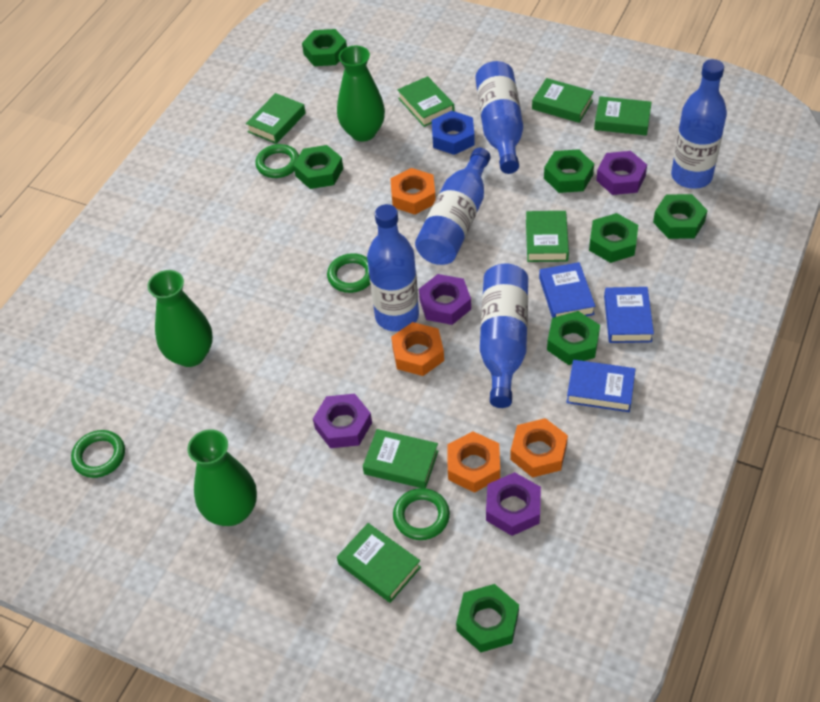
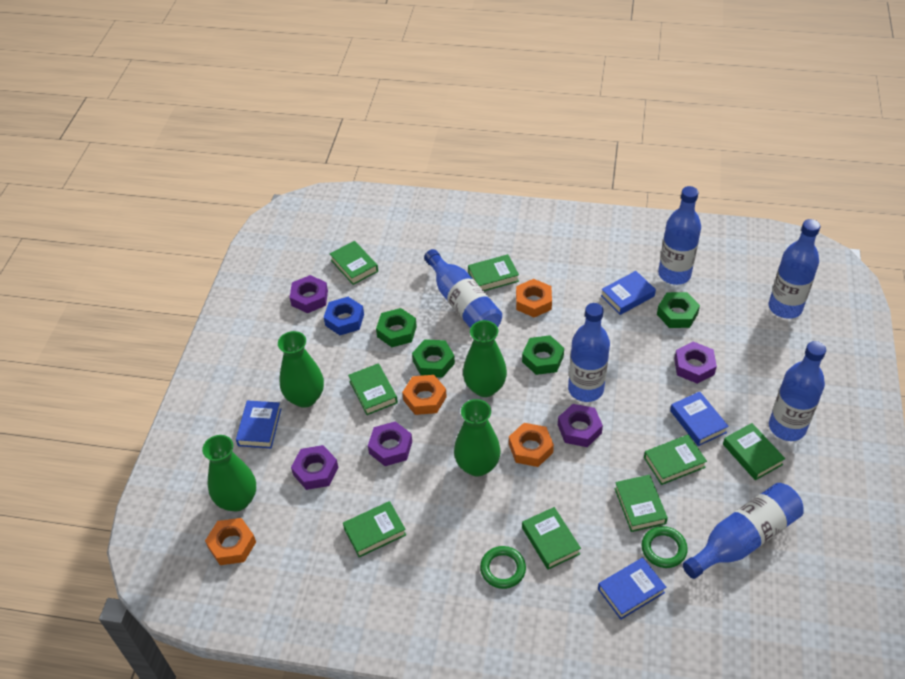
blue book: [539,262,596,318] [567,360,636,412] [604,287,654,343] = 3 -> [236,400,281,448] [598,558,667,620] [601,271,656,315] [670,392,729,446] = 4
blue bottle: [367,204,419,331] [415,148,490,265] [475,61,523,174] [480,264,528,408] [671,59,727,189] = 5 -> [424,249,502,328] [568,303,610,402] [658,186,701,285] [683,483,804,579] [769,219,820,319] [769,341,826,441] = 6
green book: [246,93,306,144] [337,523,421,603] [363,429,438,488] [398,76,455,127] [526,211,569,262] [532,78,594,123] [594,96,652,136] = 7 -> [330,241,378,285] [343,501,406,557] [348,363,398,415] [468,254,519,291] [522,507,581,570] [614,475,668,532] [644,434,707,485] [723,423,785,480] = 8
green nut: [294,145,343,189] [302,29,347,66] [456,584,519,652] [544,149,594,193] [547,311,600,365] [589,213,638,263] [653,194,708,239] = 7 -> [376,308,417,347] [412,339,455,378] [522,335,564,375] [657,292,700,328] = 4
green ring: [71,430,125,478] [255,144,299,178] [327,253,370,293] [393,488,450,540] = 4 -> [480,546,526,589] [641,526,688,568] = 2
green vase: [147,270,213,367] [187,429,257,526] [337,46,385,142] = 3 -> [202,435,256,512] [278,331,324,408] [454,399,501,477] [463,320,507,397] = 4
purple nut: [313,394,372,448] [419,274,471,325] [486,472,541,536] [596,151,647,195] = 4 -> [290,275,328,313] [291,445,338,490] [368,421,412,466] [558,404,603,447] [674,341,717,384] = 5

